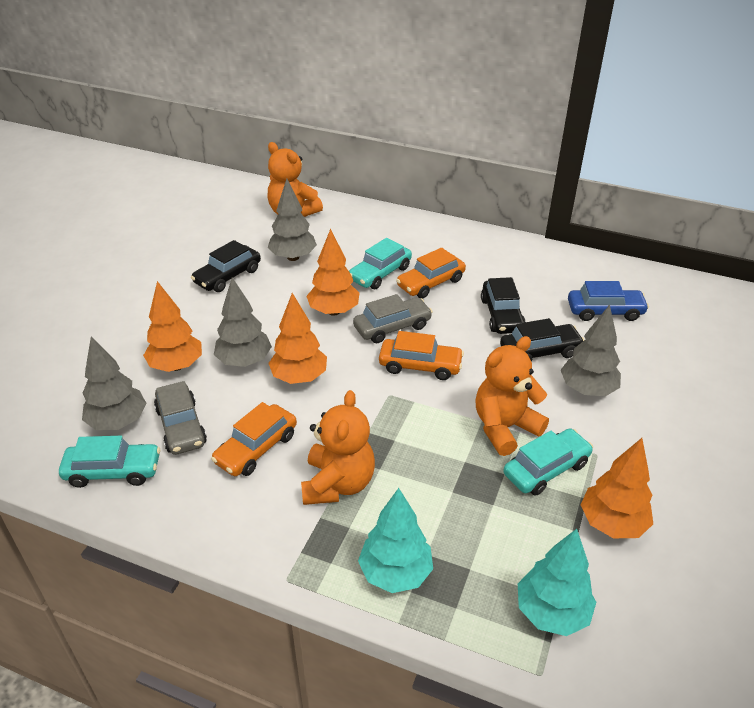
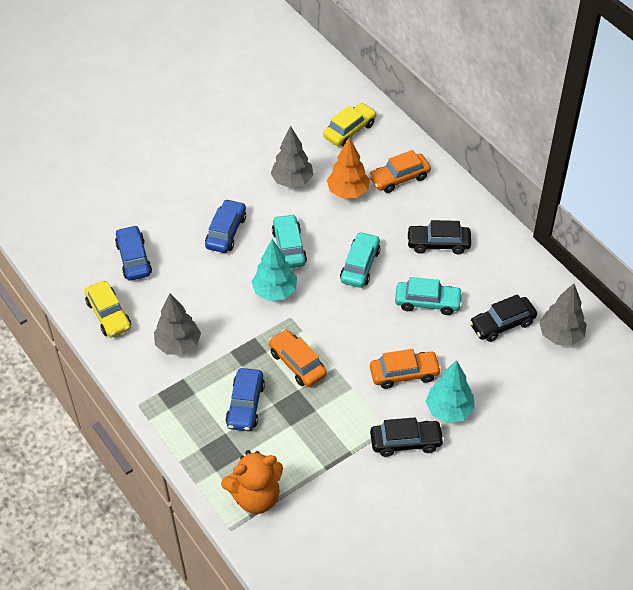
blue car: [568,281,649,321] = 1 -> [115,225,152,281] [205,199,246,253] [226,368,265,431] = 3
grey car: [154,381,207,455] [353,294,433,343] = 2 -> none = 0
grey tree: [82,336,147,430] [214,277,272,367] [268,178,317,261] [561,305,621,396] = 4 -> [154,293,201,355] [271,126,313,188] [539,283,587,345] = 3
orange teddy bear: [268,142,323,217] [301,390,375,505] [476,336,549,456] = 3 -> [221,450,283,514] = 1
orange tree: [143,281,202,372] [268,293,327,384] [306,229,359,316] [581,438,653,538] = 4 -> [327,137,370,198] = 1
yellow car: none = 0 -> [85,281,131,338] [323,103,377,147] = 2

